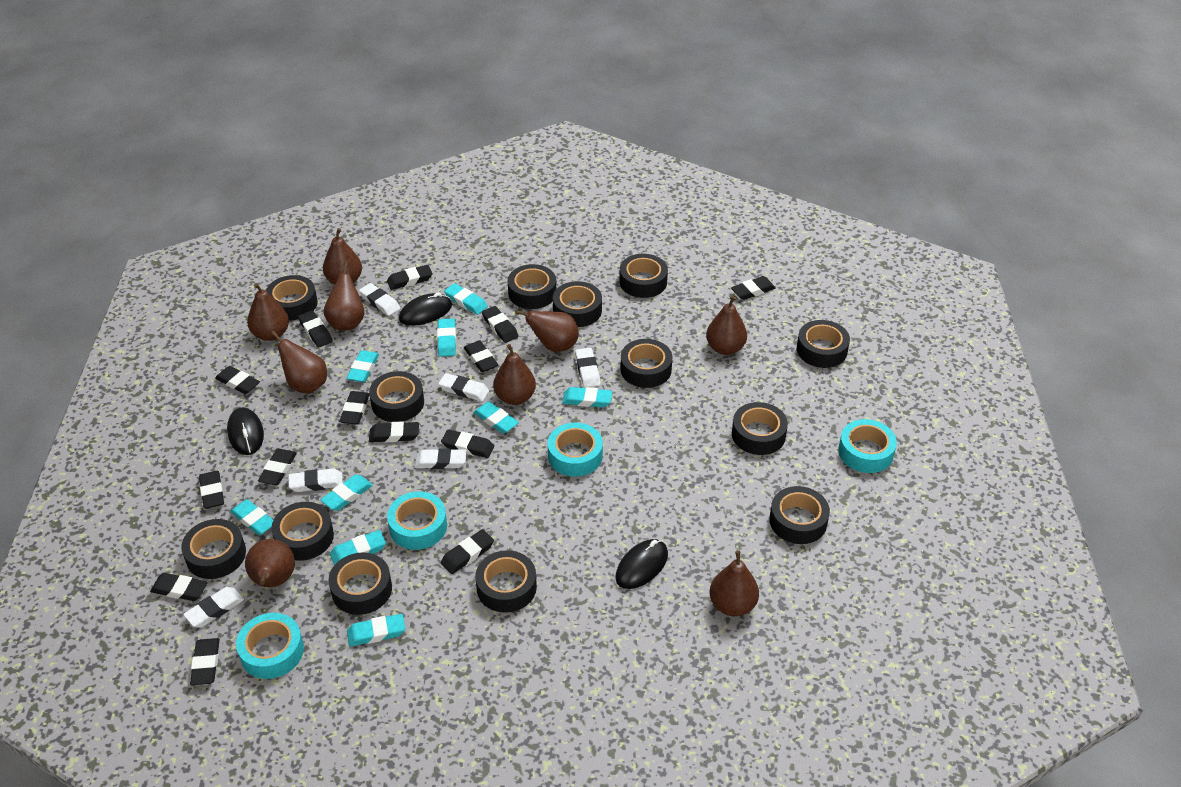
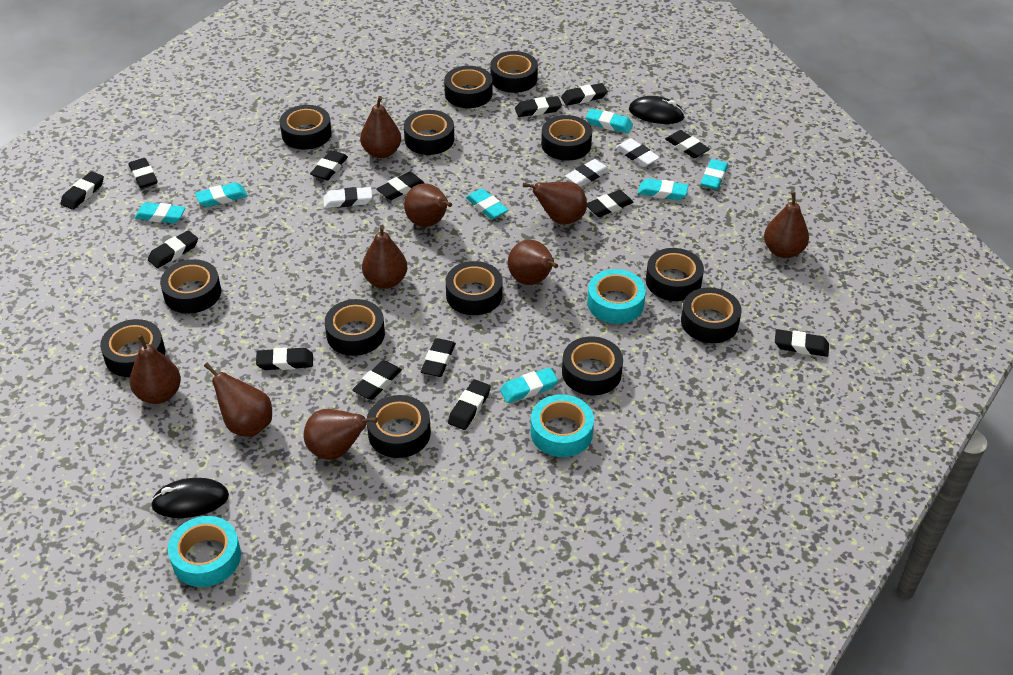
black mouse: [227,407,264,455] [399,292,452,326] [615,539,668,589] = 3 -> [151,478,229,518] [629,96,685,124] = 2
turquoise eraser: [230,499,273,535] [320,474,373,511] [330,530,386,565] [346,350,379,382] [347,614,405,647] [437,319,456,357] [444,283,488,315] [473,401,519,434] [562,387,612,407] = 9 -> [135,202,186,223] [195,182,248,207] [466,188,508,219] [500,368,558,403] [586,109,633,133] [638,178,689,200] [701,159,728,190] = 7
turquoise tape: [236,613,304,679] [387,491,447,550] [548,423,603,477] [838,419,897,473] = 4 -> [168,516,241,587] [531,394,594,457] [587,269,646,324] = 3
white eraser: [183,587,244,627] [289,468,343,492] [359,283,400,316] [415,448,467,469] [438,373,489,402] [575,348,601,388] = 6 -> [323,187,372,208] [565,159,610,187] [615,138,660,167] = 3

